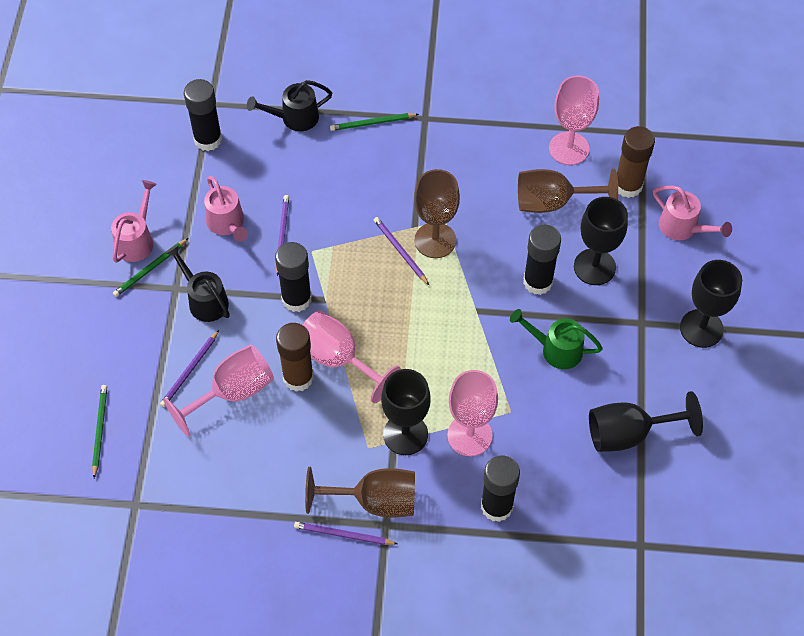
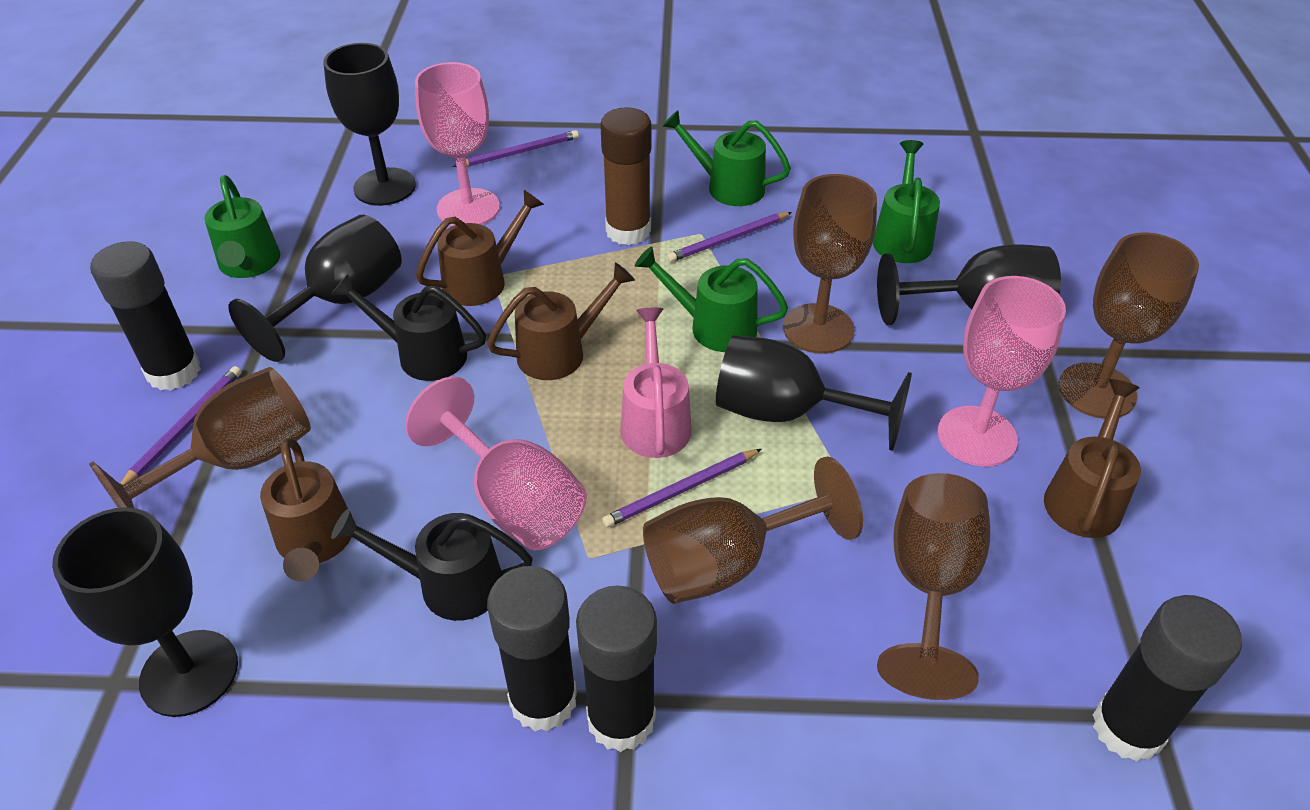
black goblet: [381,369,431,455] [574,197,628,285] [589,391,703,452] [680,260,742,348] = 4 -> [52,507,238,717] [228,215,402,362] [323,43,416,206] [716,335,912,451] [877,244,1061,325] = 5
brown glue stick: [276,323,314,392] [617,126,655,198] = 2 -> [600,107,652,245] = 1
brown goblet: [305,467,415,518] [414,169,460,258] [518,169,618,213] = 3 -> [89,367,311,508] [643,456,863,604] [783,174,877,354] [877,473,990,700] [1058,232,1199,419] = 5
brown watering can: none = 0 -> [260,438,352,582] [416,190,544,306] [487,263,635,380] [1044,379,1141,538] = 4
green pencil: [92,385,107,478] [113,238,188,297] [330,113,419,131] = 3 -> none = 0
green watering can: [510,309,603,369] = 1 -> [204,175,280,278] [635,247,788,352] [663,110,791,206] [873,140,940,263] = 4
pink goblet: [163,344,274,437] [303,311,401,403] [447,370,498,456] [549,76,599,165] = 4 -> [405,377,587,551] [415,62,500,226] [938,276,1066,467] = 3
pink watering can: [111,180,157,263] [204,176,248,242] [653,186,732,240] = 3 -> [620,307,691,458] = 1

